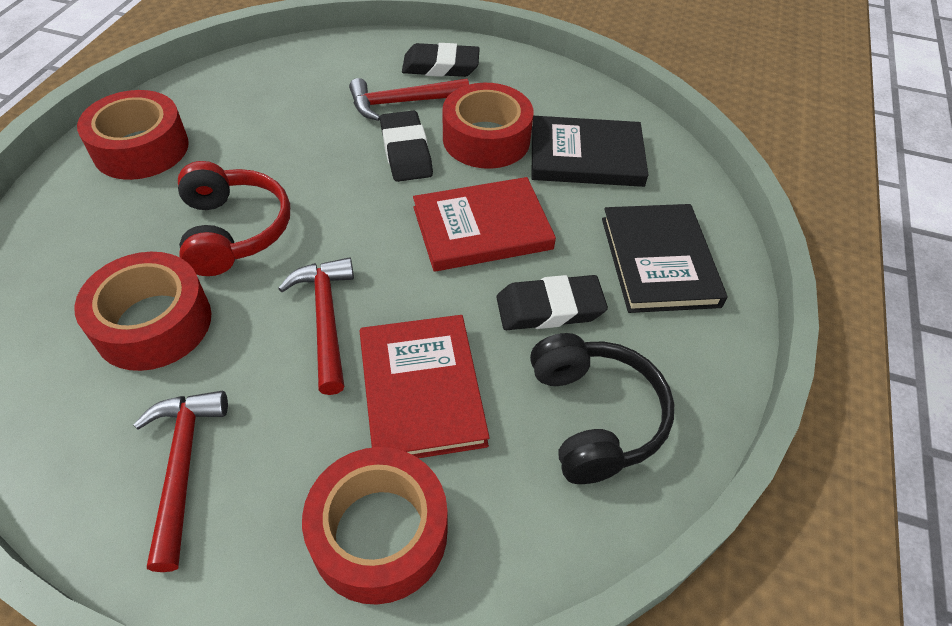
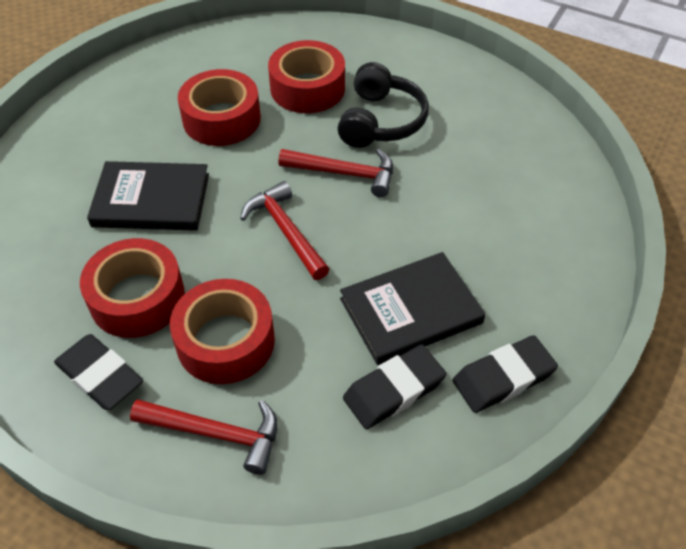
red book: [360,315,490,458] [413,177,556,272] = 2 -> none = 0
red headphones: [178,161,290,276] = 1 -> none = 0

